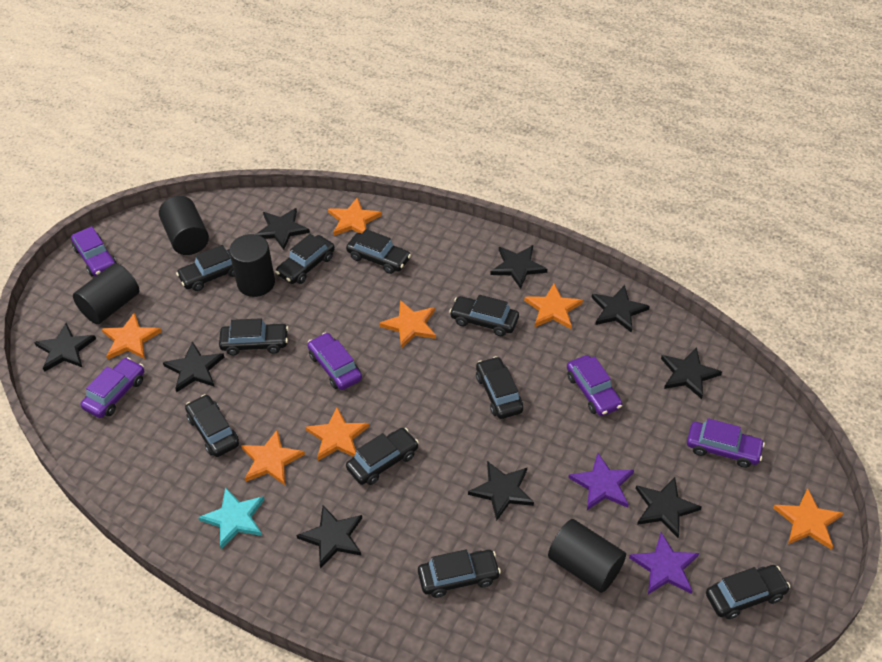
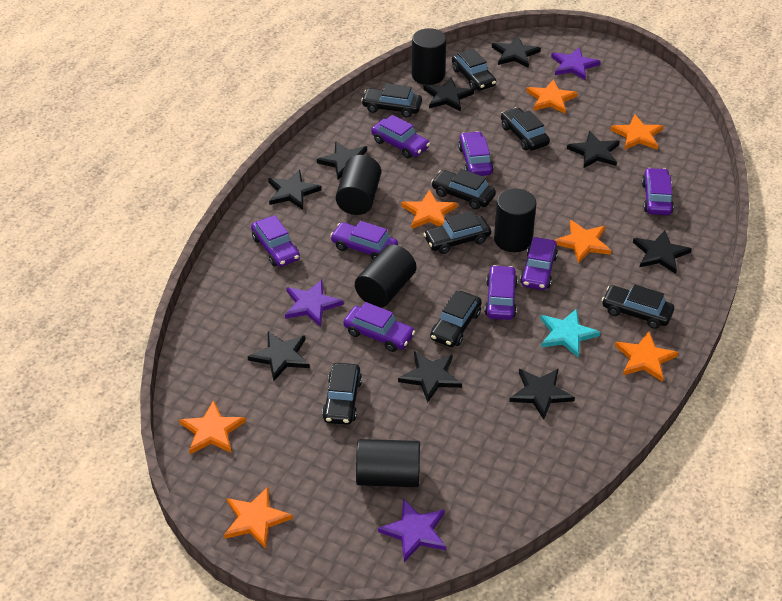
black car: [176,245,235,291] [185,394,239,457] [219,318,288,356] [276,234,335,284] [346,229,411,274] [346,428,419,485] [418,549,501,598] [449,295,519,336] [476,356,523,419] [706,565,790,619] = 10 -> [322,363,362,425] [361,83,422,118] [423,211,491,254] [430,291,482,347] [431,169,496,209] [452,49,496,91] [501,107,550,150] [602,284,674,329] = 8
black cylinder: [73,263,139,324] [159,196,209,255] [229,234,275,297] [548,519,626,593] = 4 -> [336,155,381,215] [355,244,416,308] [356,439,420,487] [412,28,446,85] [494,189,536,252] = 5
purple car: [71,226,116,277] [80,357,144,418] [307,332,362,390] [567,355,622,416] [687,418,765,468] = 5 -> [251,215,300,267] [330,221,398,260] [343,302,415,352] [371,115,430,158] [458,131,494,176] [484,265,518,320] [520,237,558,290] [642,168,674,215] = 8
purple star: [568,453,634,510] [629,532,699,595] = 2 -> [285,280,344,327] [378,499,446,562] [551,47,600,80] = 3

